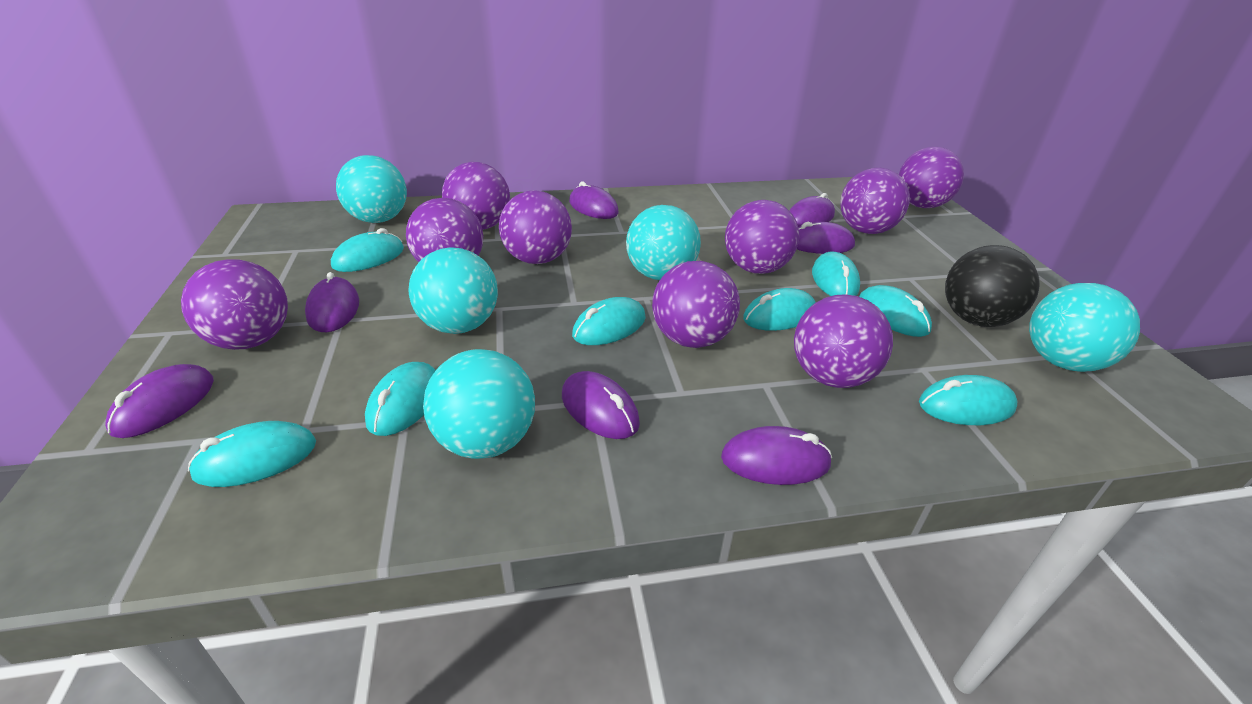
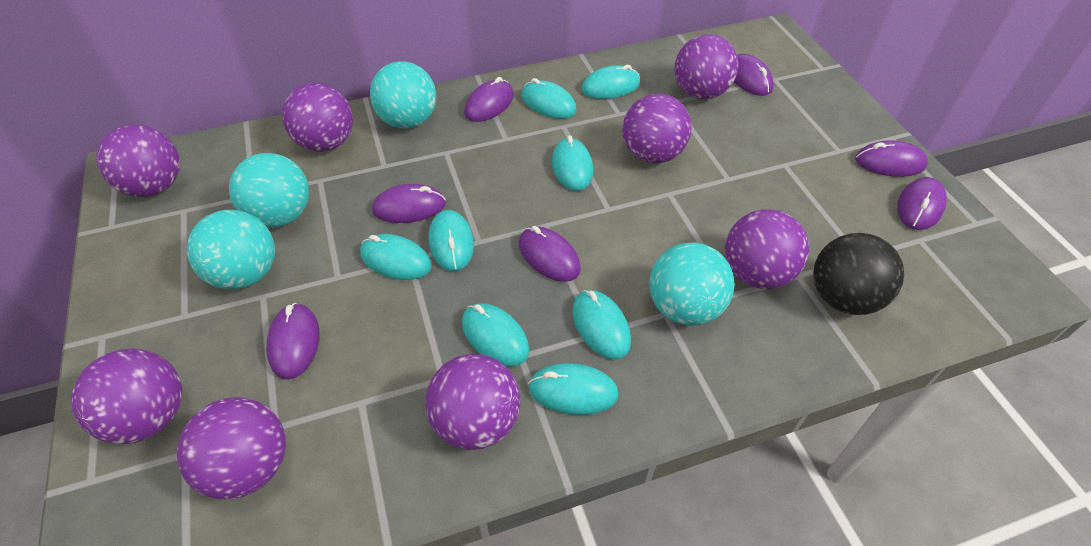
purple ball: [181,259,288,350] [406,198,483,262] [442,162,510,230] [499,190,572,264] [652,261,740,348] [725,200,799,274] [794,294,893,388] [840,168,910,234] [899,147,964,208] = 9 -> [71,348,182,444] [96,125,180,197] [177,397,286,500] [282,83,353,152] [425,354,520,450] [622,94,692,164] [674,34,739,99] [725,209,809,289] = 8
turquoise ball: [336,155,407,223] [409,248,498,334] [423,349,535,459] [626,205,701,280] [1029,283,1140,372] = 5 -> [187,210,275,289] [229,153,309,228] [370,61,436,129] [649,243,735,326] = 4

